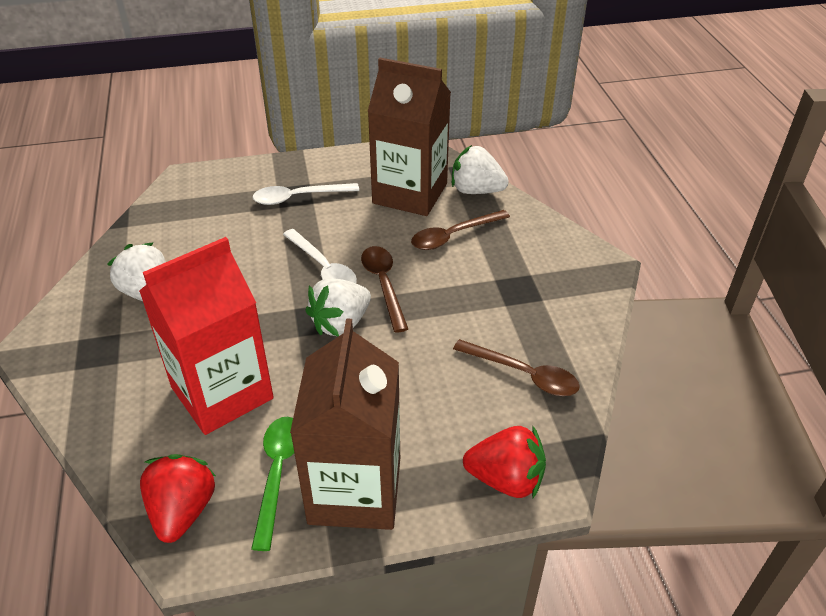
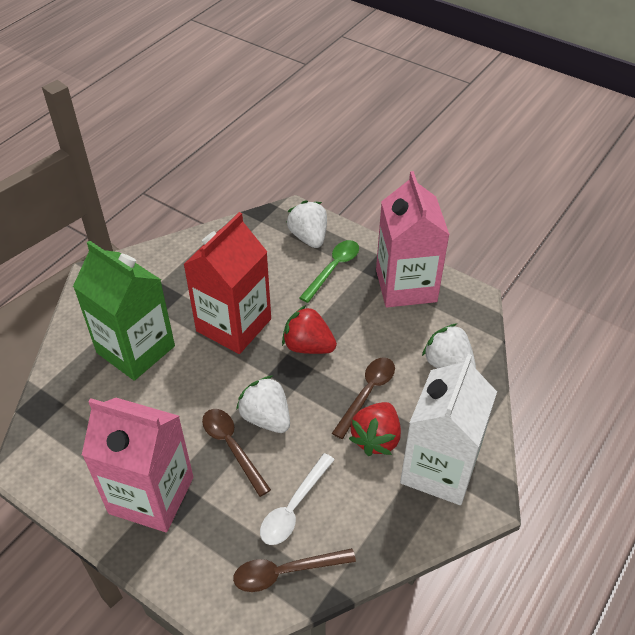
brown carton: [290,318,400,530] [367,58,451,216] = 2 -> none = 0
green carton: none = 0 -> [73,240,175,381] = 1
pink carton: none = 0 -> [82,398,193,532] [376,171,450,307] = 2
white carton: none = 0 -> [400,354,497,505] = 1
white spoon: [252,183,359,205] [283,229,357,283] = 2 -> [260,453,335,545] = 1

